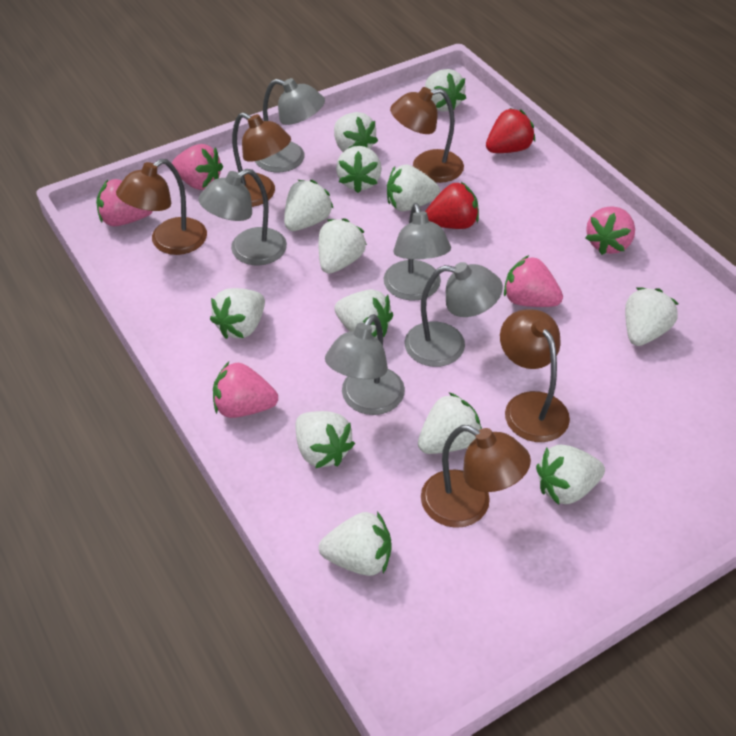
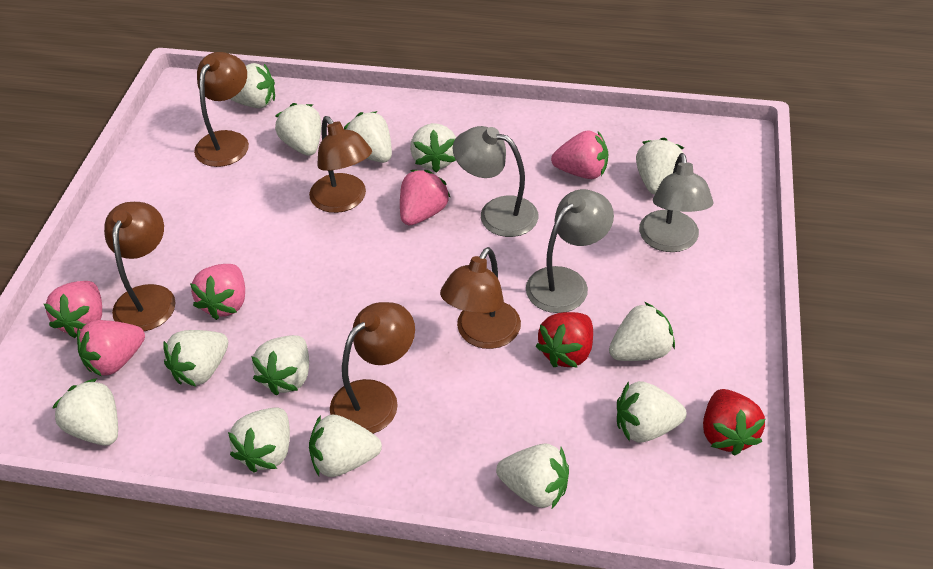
grey lamp: [198,169,287,265] [255,78,325,172] [325,314,405,415] [383,203,451,301] [405,262,503,367] = 5 -> [453,126,538,237] [526,189,614,313] [639,153,714,252] = 3

